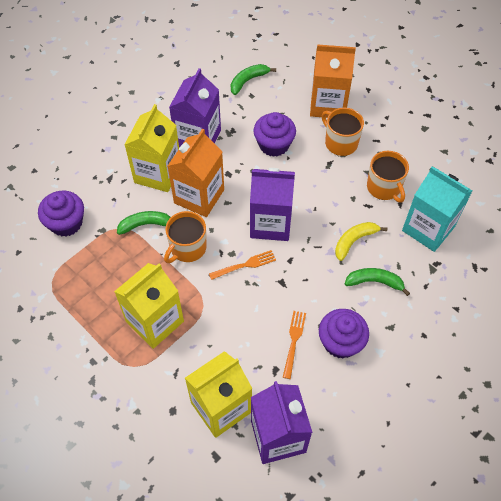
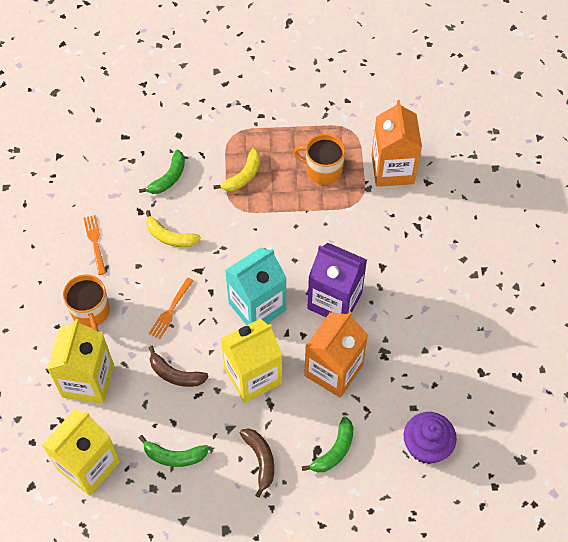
brown banana: none = 0 -> [148,346,209,387] [240,428,274,498] = 2
orange mug: [164,211,207,263] [322,108,364,156] [367,151,409,203] = 3 -> [63,275,110,332] [293,134,345,185] = 2
purple carton: [169,68,221,147] [250,168,295,241] [251,381,313,464] = 3 -> [307,243,367,317] = 1
purple cupcake: [38,191,84,237] [253,112,296,157] [319,309,369,359] = 3 -> [403,412,457,464] = 1
yellow banana: [335,222,387,261] = 1 -> [146,210,201,247] [213,148,260,191] = 2

